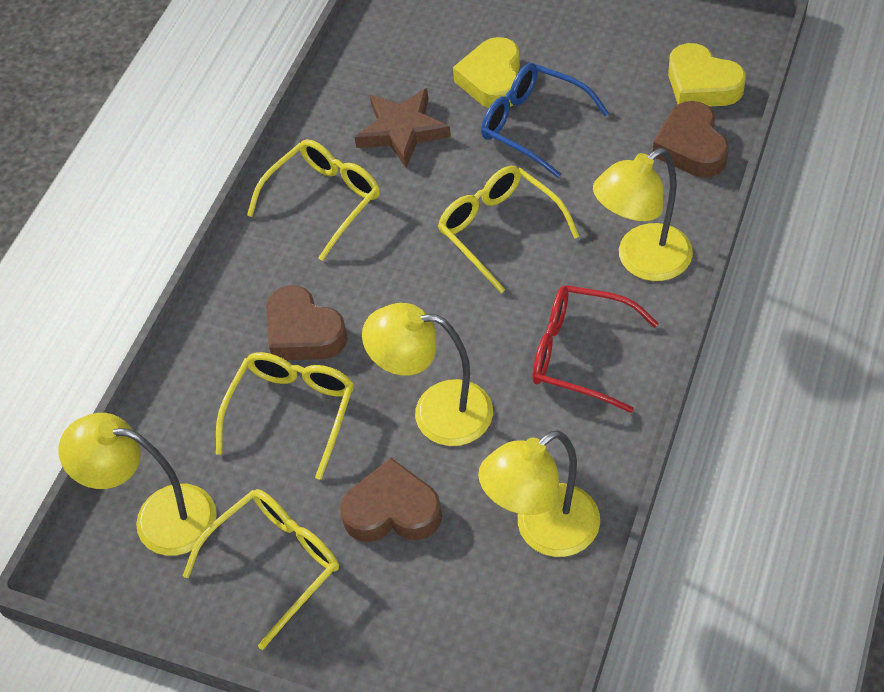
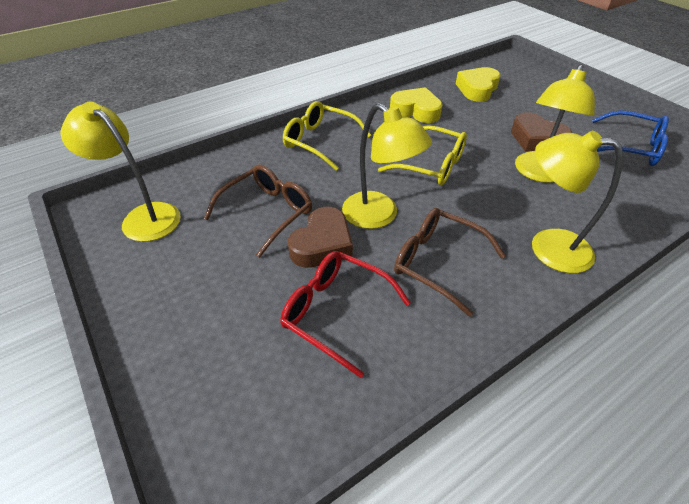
brown glasses: none = 0 -> [204,165,312,258] [394,208,506,317] = 2
brown heart: [266,285,348,360] [340,458,442,542] [653,101,729,178] = 3 -> [288,207,353,268] [511,112,572,152] = 2
brown star: [354,88,451,168] = 1 -> none = 0
yellow glasses: [183,489,339,650] [216,352,354,480] [247,139,380,261] [438,166,580,293] = 4 -> [283,101,371,171] [378,125,467,185] = 2

